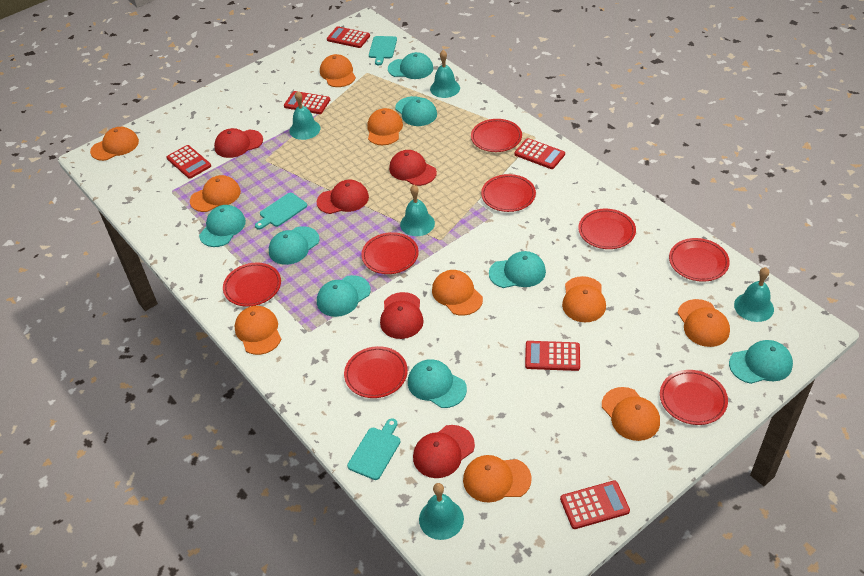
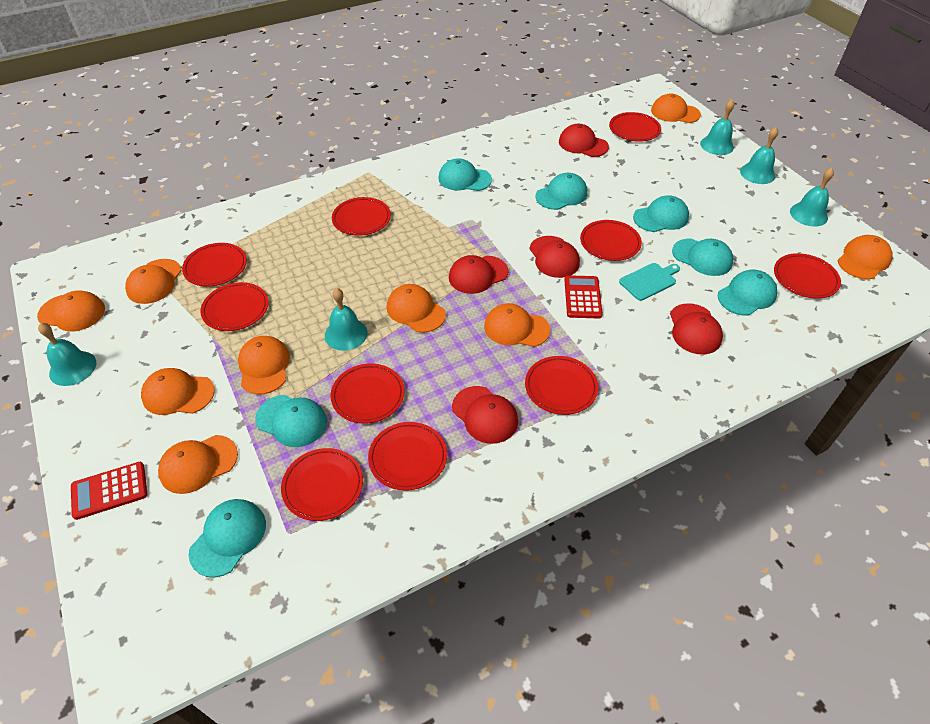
orange cap: [90,127,139,161] [190,175,241,212] [235,306,281,355] [320,54,356,87] [367,108,403,145] [432,270,483,316] [463,455,532,503] [562,276,606,322] [602,387,660,441] [678,299,730,347] = 10 -> [37,290,105,331] [125,259,182,304] [141,368,215,415] [158,435,238,494] [238,336,290,395] [387,284,446,333] [484,303,550,347] [651,94,701,123] [837,235,892,279] = 9
red calculator: [166,145,211,179] [284,91,330,114] [327,26,370,48] [514,138,565,169] [525,341,580,371] [560,480,630,529] = 6 -> [71,462,147,520] [564,275,603,318] = 2
red plate: [223,262,281,307] [344,346,408,398] [361,232,419,274] [471,119,522,152] [481,174,536,212] [578,209,636,249] [660,370,728,425] [669,238,730,282] = 8 -> [182,243,247,287] [200,282,268,331] [281,448,363,521] [331,364,405,423] [332,197,391,236] [368,422,447,491] [525,356,598,415] [580,220,642,261] [609,112,661,142] [774,253,841,299] = 10
turquoise cap: [199,205,246,247] [269,226,319,265] [317,275,371,317] [388,52,433,79] [395,96,437,126] [408,359,467,408] [489,251,546,288] [729,340,793,384] = 8 -> [189,499,266,578] [255,395,327,447] [438,158,492,191] [535,173,587,210] [633,195,689,232] [672,238,733,276] [718,270,777,315] = 7
turquoise cutting board: [255,193,307,230] [347,418,400,480] [369,36,397,65] = 3 -> [619,263,680,301] = 1

